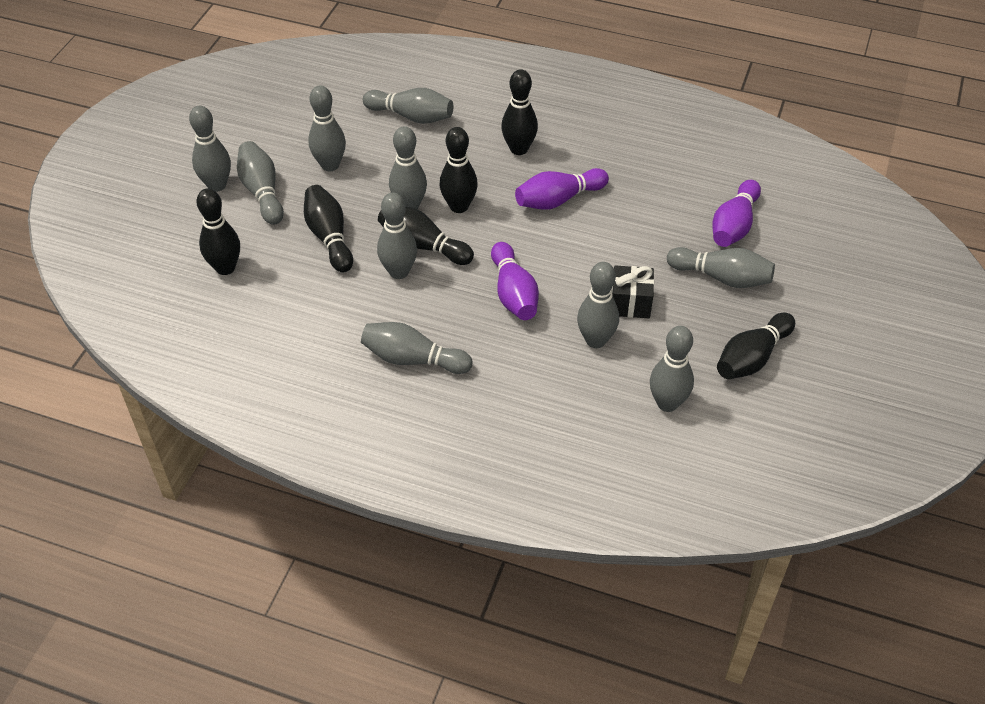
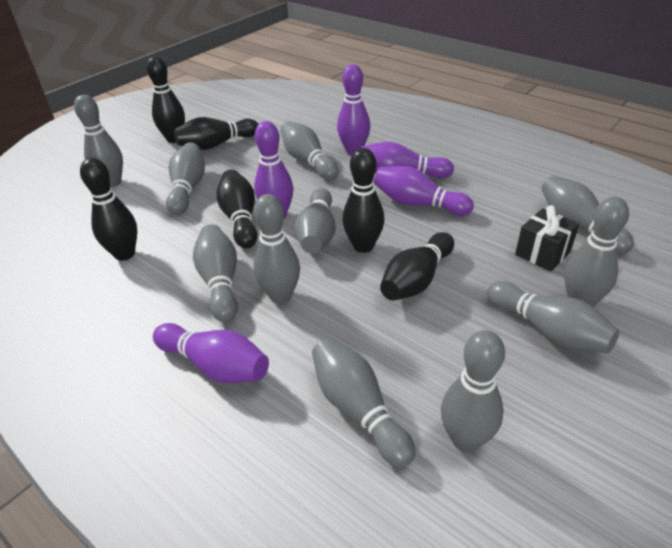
grey bowling pin: [189,106,231,192] [237,141,284,225] [308,85,346,171] [361,322,472,374] [363,88,453,124] [377,193,417,279] [389,126,427,209] [577,262,619,348] [650,326,694,412] [667,247,775,288] = 10 -> [74,95,123,187] [166,142,205,215] [193,225,238,322] [254,194,300,304] [281,121,339,180] [295,188,335,254] [312,338,415,468] [441,330,505,452] [487,281,619,353] [541,176,634,254] [564,197,629,307] = 11
purple bowling pin: [491,242,539,320] [515,168,609,210] [712,180,761,247] = 3 -> [153,323,269,383] [254,121,294,219] [337,64,370,155] [361,142,454,179] [374,166,474,216] = 5

